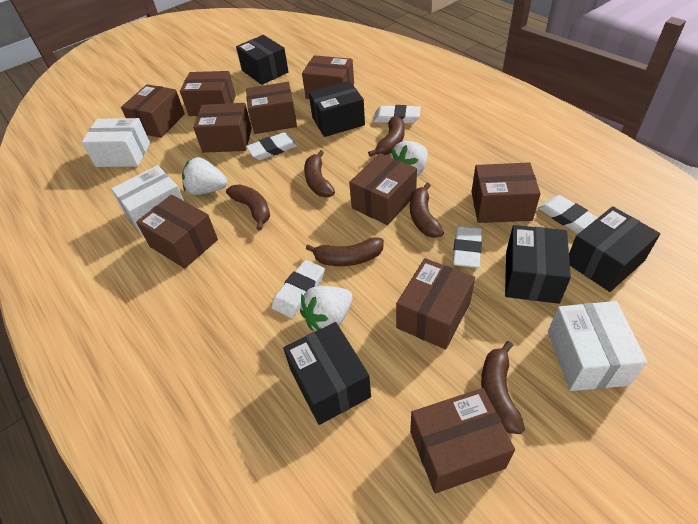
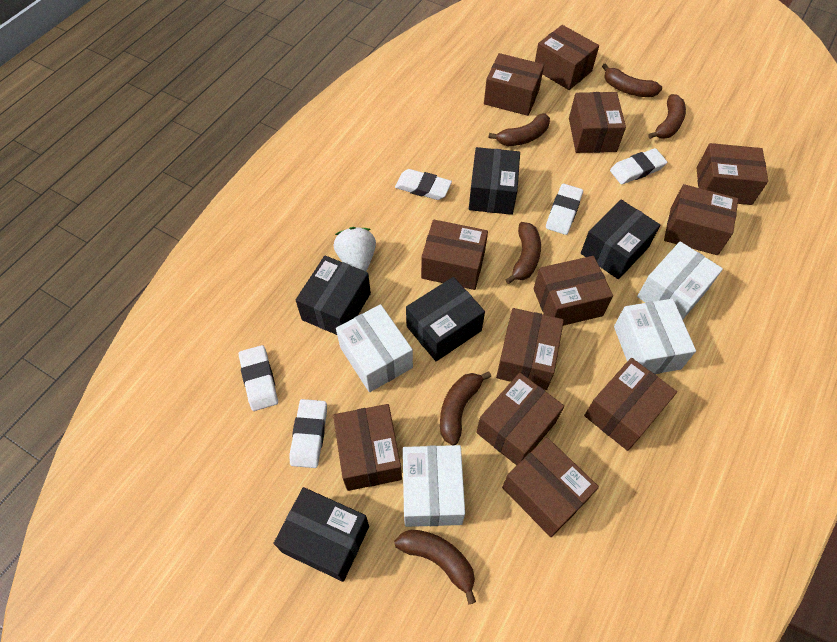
brown box: [121,84,185,138] [136,195,218,268] [180,71,236,116] [193,103,252,153] [246,82,297,134] [302,55,354,99] [349,153,417,225] [396,258,475,349] [410,388,515,493] [472,162,541,223] = 10 -> [333,404,402,491] [421,220,488,290] [476,373,564,465] [484,53,544,116] [496,308,564,390] [502,437,599,537] [533,256,613,326] [535,25,599,90] [569,92,626,153] [584,358,677,451] [664,184,738,255] [697,143,768,205] = 12
white box: [81,118,150,167] [111,165,184,236] [548,301,647,391] = 3 -> [336,304,413,392] [403,445,465,527] [614,299,696,374] [637,241,723,320] = 4
white strawberry: [182,157,227,195] [300,286,353,331] [390,141,428,176] = 3 -> [333,227,376,271] = 1

